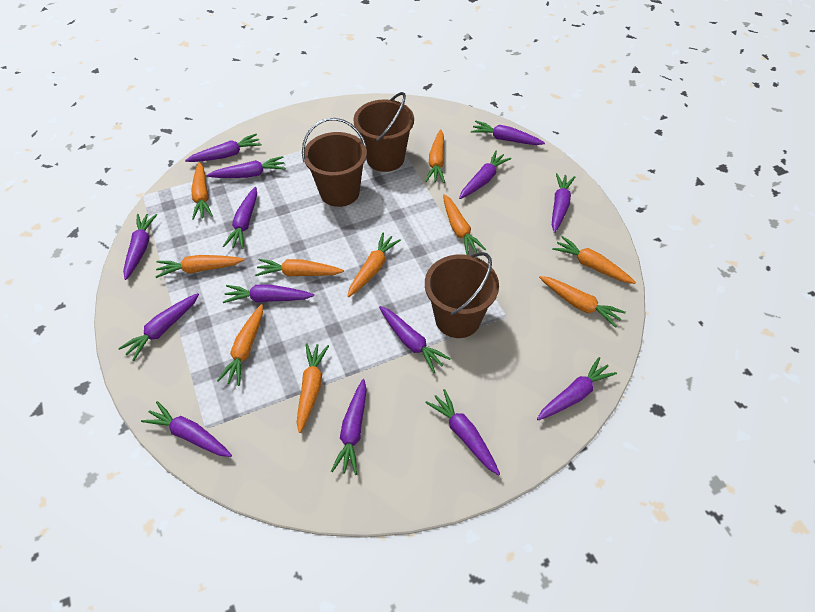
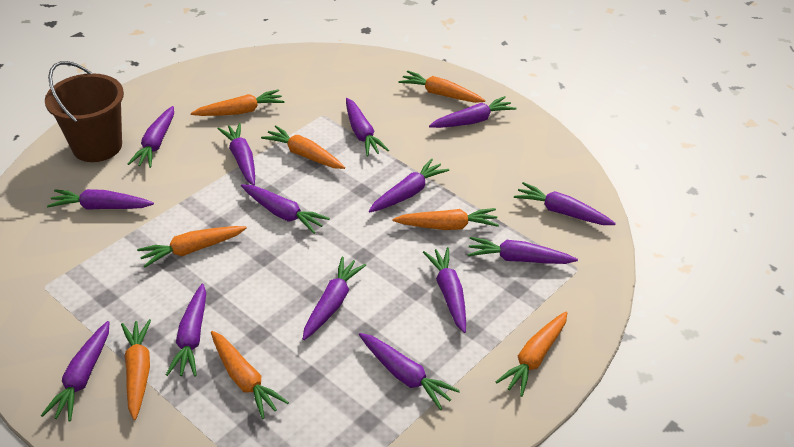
brown bucket: [302,118,367,207] [353,92,414,172] [425,252,499,338] = 3 -> [45,61,124,162] = 1
orange carrot: [156,255,245,278] [191,162,213,220] [217,304,263,386] [255,259,344,277] [297,344,329,433] [347,233,401,297] [425,129,445,183] [443,194,486,255] [539,276,626,328] [552,236,636,284] = 10 -> [121,319,151,420] [137,226,247,268] [191,89,285,116] [211,331,289,419] [261,125,345,169] [392,208,499,230] [399,71,485,103] [496,312,567,397] = 8

